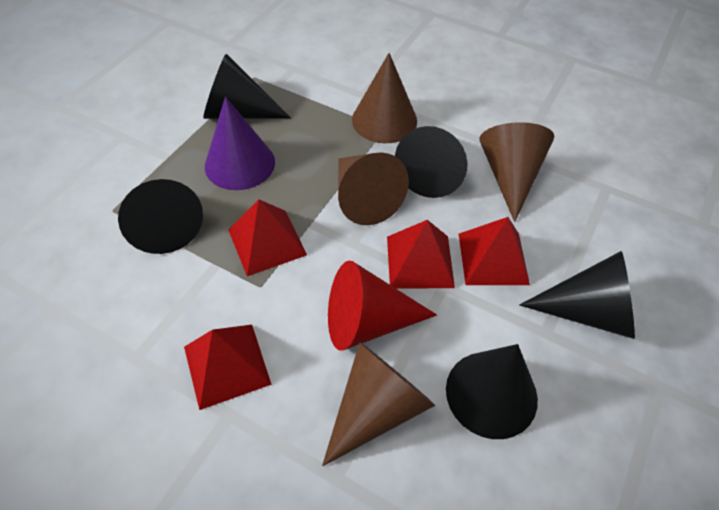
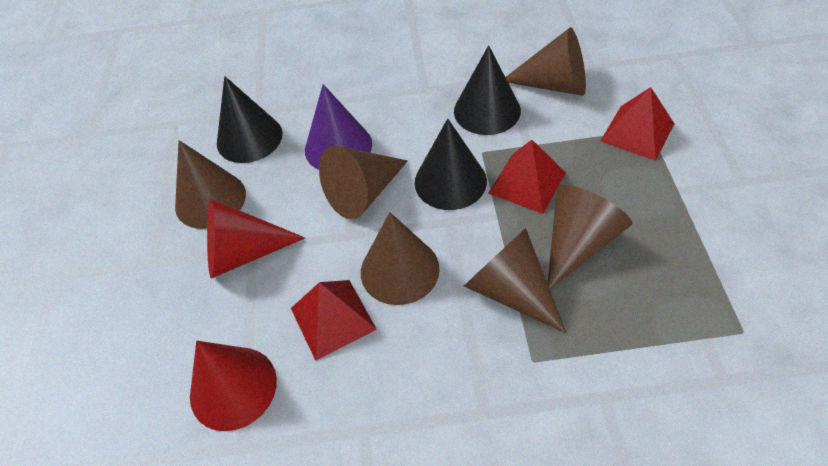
black cone: [118,179,203,254] [203,54,291,119] [395,126,468,198] [446,344,538,439] [520,251,635,339] = 5 -> [217,76,283,163] [415,118,487,210] [454,45,521,135] = 3
brown cone: [322,342,435,466] [338,152,409,225] [352,53,417,143] [479,122,554,222] = 4 -> [175,140,246,229] [319,146,408,220] [361,212,440,305] [464,228,566,333] [506,28,586,96] [547,185,632,289] = 6
red cone: [328,261,437,351] = 1 -> [190,341,277,431] [207,199,305,279] = 2
red pyramid: [184,325,272,410] [228,199,307,276] [387,220,455,289] [459,217,530,285] = 4 -> [291,280,377,361] [488,140,566,214] [600,87,674,161] = 3

